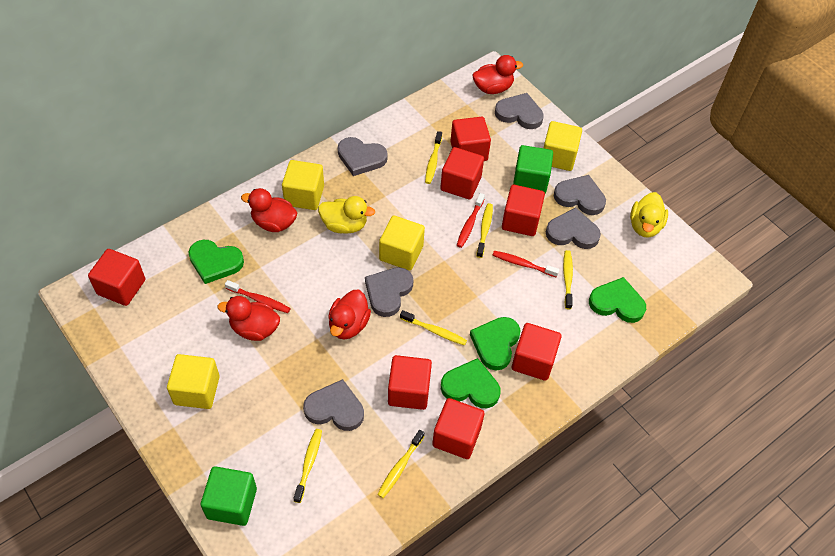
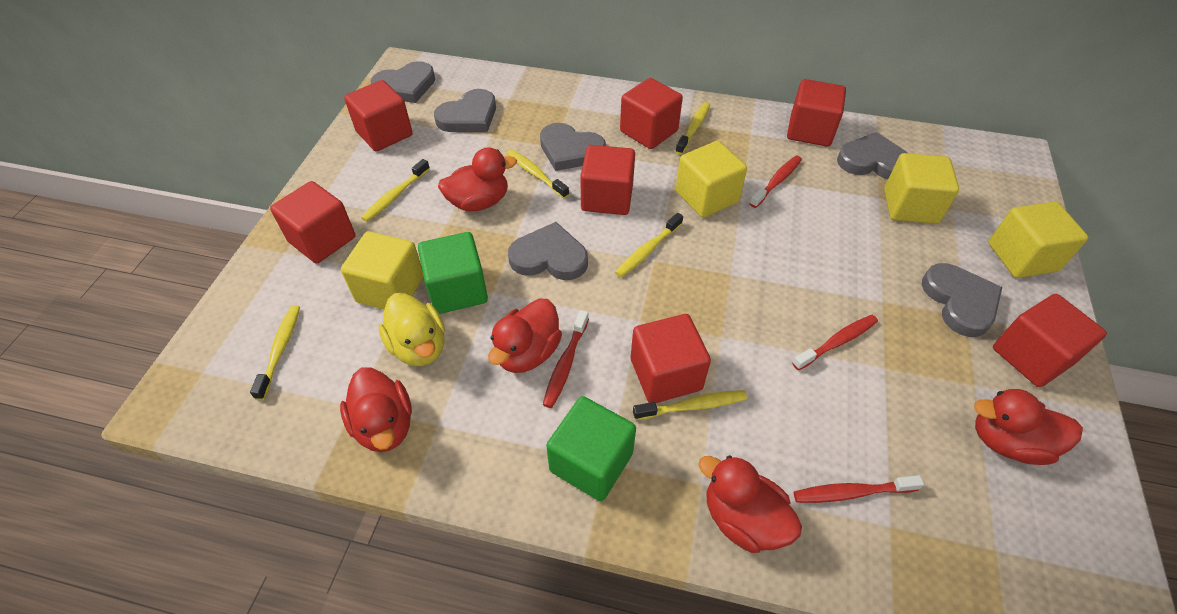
green heart: [188,240,244,284] [441,358,500,408] [470,317,520,371] [589,277,646,323] = 4 -> none = 0
red duck: [217,296,280,341] [241,188,298,232] [328,290,371,340] [472,55,523,94] = 4 -> [340,367,412,452] [438,147,517,211] [488,298,562,373] [698,455,802,553] [974,389,1083,465] = 5
red toothbrush: [225,280,291,313] [457,193,485,248] [492,251,560,278] = 3 -> [543,310,589,408] [749,156,802,208] [792,315,878,370] [794,475,924,503] = 4
yellow duck: [318,196,375,234] [630,192,668,238] = 2 -> [378,293,445,366] = 1

